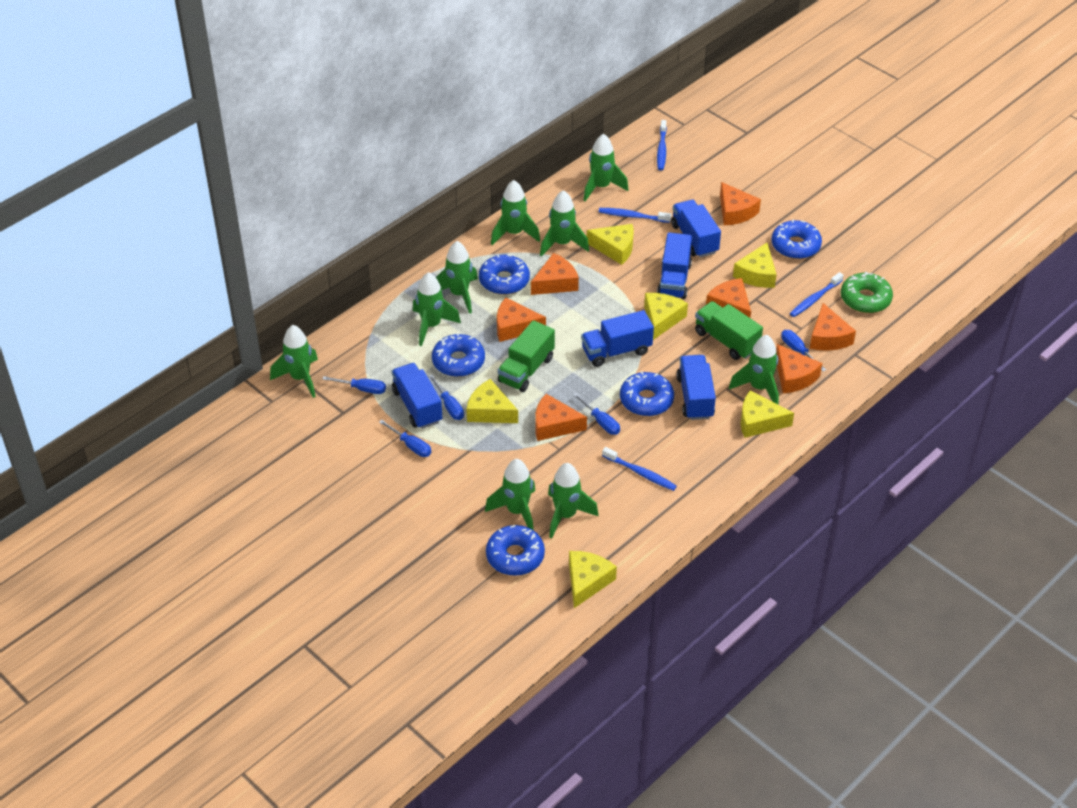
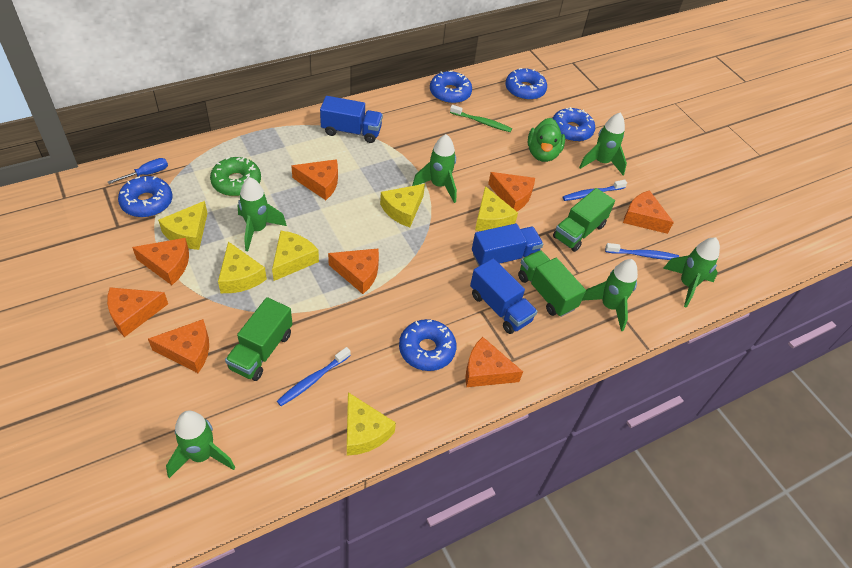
blue screwdriver: [323,376,386,394] [379,420,431,457] [429,375,464,420] [573,393,620,435] [781,330,826,371] = 5 -> [108,158,168,184] = 1
blue toothbrush: [599,208,671,223] [602,447,677,491] [657,120,667,171] [790,272,844,317] = 4 -> [277,347,351,406] [563,180,627,201] [605,243,679,260] = 3
blue truck: [392,363,442,429] [581,310,654,367] [657,232,692,299] [671,200,721,258] [676,355,716,420] = 5 -> [320,96,383,143] [470,258,537,334] [472,224,543,266] = 3
green duck: none = 0 -> [528,118,565,162] = 1
green rocket: [270,325,318,398] [413,272,461,346] [436,241,478,314] [485,459,535,530] [491,180,540,245] [540,190,589,257] [548,463,599,539] [583,134,629,201] [729,335,779,404] = 9 -> [166,410,235,478] [238,177,287,251] [412,134,457,203] [579,113,627,175] [582,259,638,331] [663,237,720,308] = 6
green toothbrush: none = 0 -> [450,105,512,132] = 1
green truck: [498,320,555,392] [695,301,763,360] = 2 -> [225,297,292,381] [518,250,586,317] [553,188,615,252] = 3
orange cheese: [497,298,546,342] [531,253,579,295] [535,394,587,441] [706,278,751,318] [720,182,761,225] [776,344,822,393] [810,303,856,351] = 7 -> [107,287,168,337] [132,238,189,285] [148,319,209,373] [291,159,338,200] [328,249,379,294] [465,337,523,387] [488,172,535,211] [623,190,674,234] = 8

